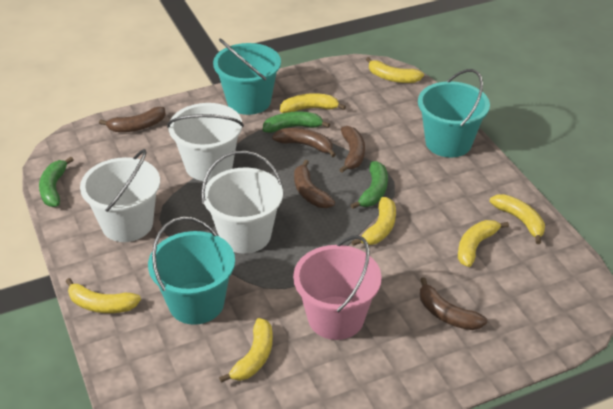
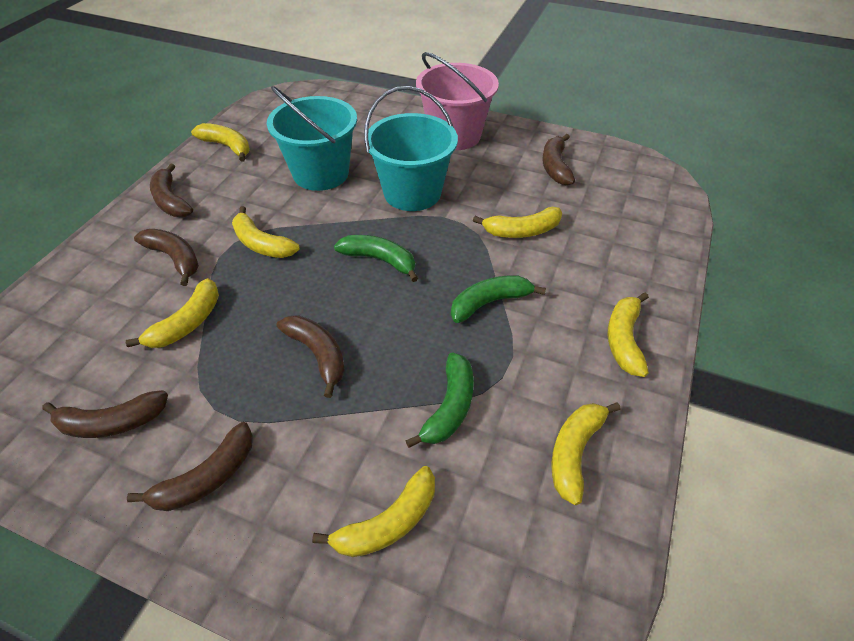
brown banana: [99,107,166,132] [272,128,336,157] [294,160,335,208] [339,126,365,173] [420,277,487,330] = 5 -> [42,390,168,438] [127,422,253,511] [134,229,199,286] [150,163,193,217] [276,315,345,398] [542,134,575,185] = 6
turquoise bucket: [148,216,235,325] [213,39,281,115] [418,69,490,157] = 3 -> [267,86,357,191] [364,86,458,211] = 2
white bucket: [80,149,160,242] [167,103,244,181] [201,151,283,254] = 3 -> none = 0

